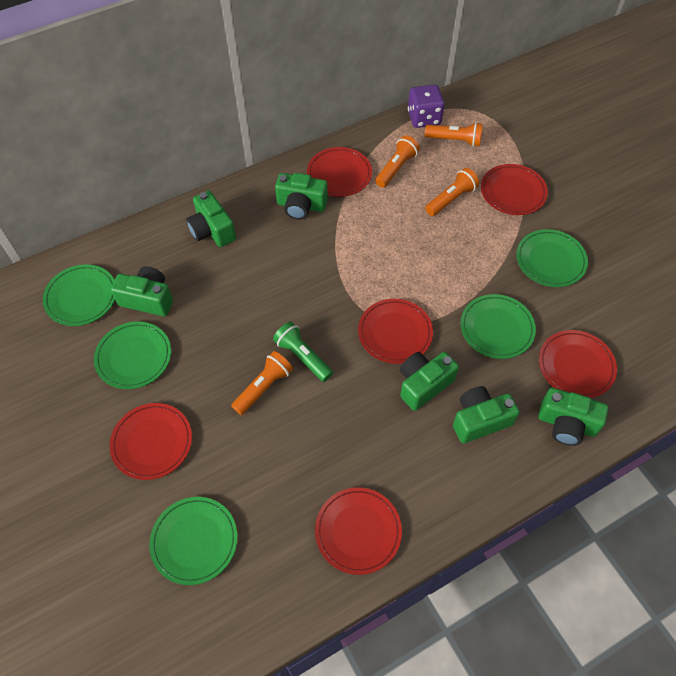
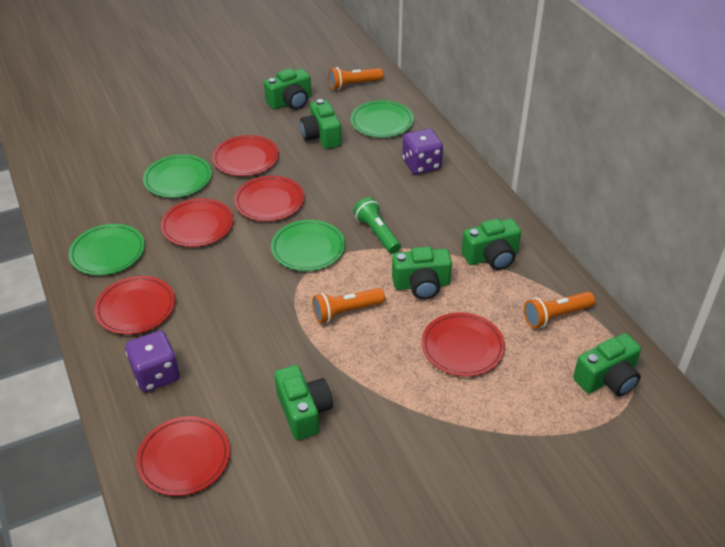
green plate: [43,265,115,326] [94,322,171,389] [149,497,238,585] [460,294,536,359] [516,229,588,287] = 5 -> [69,224,145,275] [143,154,212,198] [271,220,345,271] [351,100,414,138] = 4
orange flashlight: [231,351,293,415] [375,135,420,188] [425,122,483,147] [425,168,479,216] = 4 -> [313,288,385,323] [329,67,383,90] [524,292,595,328] = 3
purple dice: [408,84,445,128] = 1 -> [125,331,180,392] [402,128,443,175] = 2

